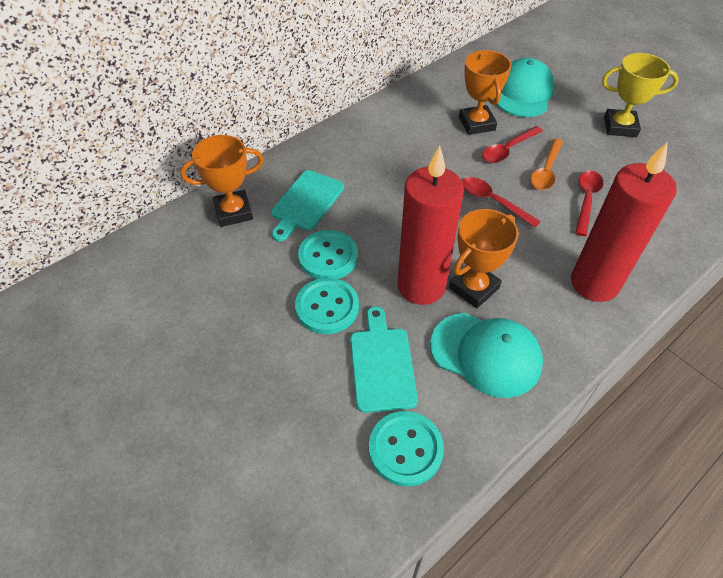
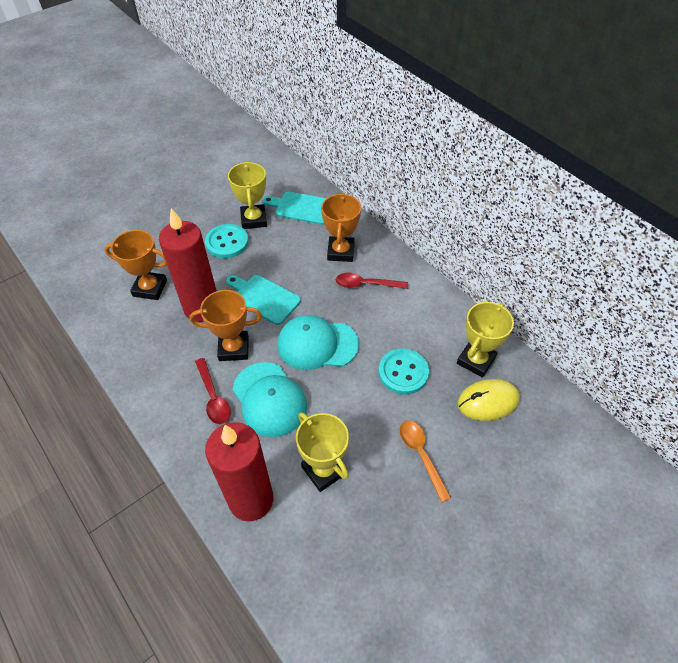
red spoon: [462,177,541,227] [482,126,543,163] [575,170,603,236] = 3 -> [195,358,231,424] [336,273,408,289] = 2
turquoise button: [295,278,359,334] [298,230,358,279] [369,411,444,486] = 3 -> [205,224,248,258] [379,349,429,394] = 2
yellow mouse: none = 0 -> [458,379,520,421] = 1
yellow trophy: [602,53,679,137] = 1 -> [228,162,267,229] [296,412,349,492] [457,302,514,378] = 3

